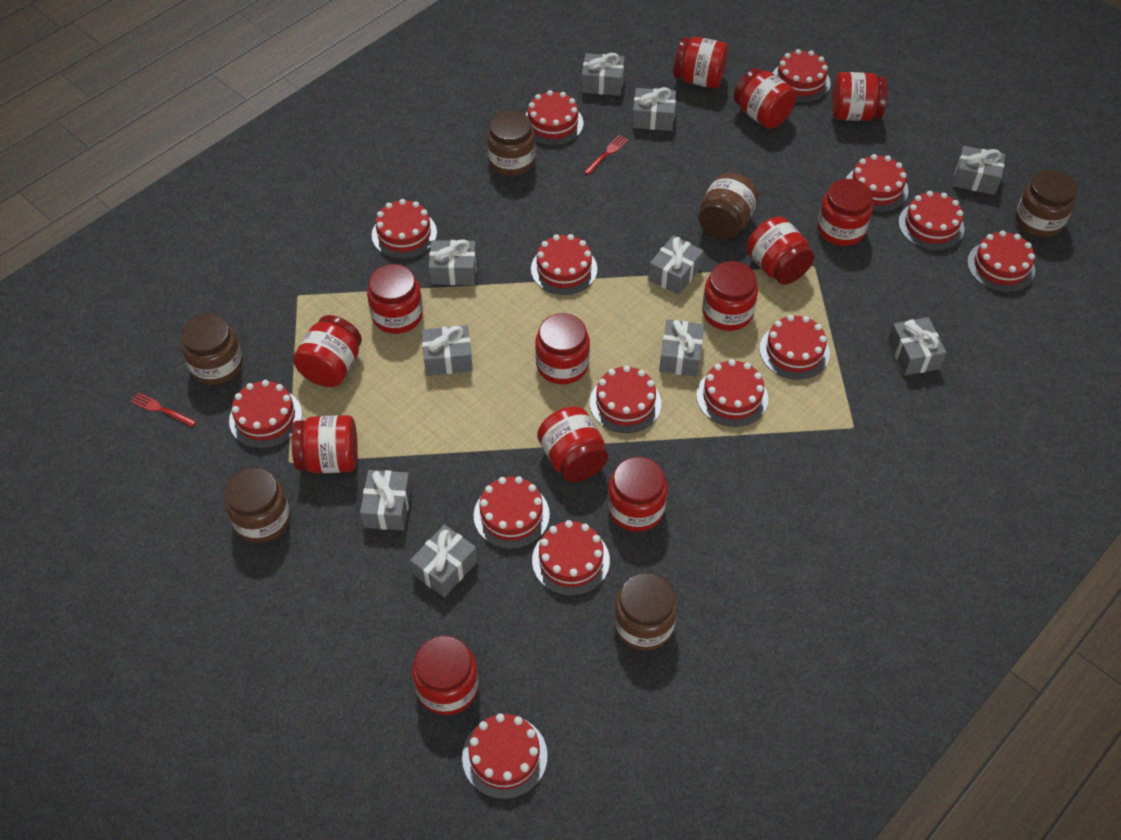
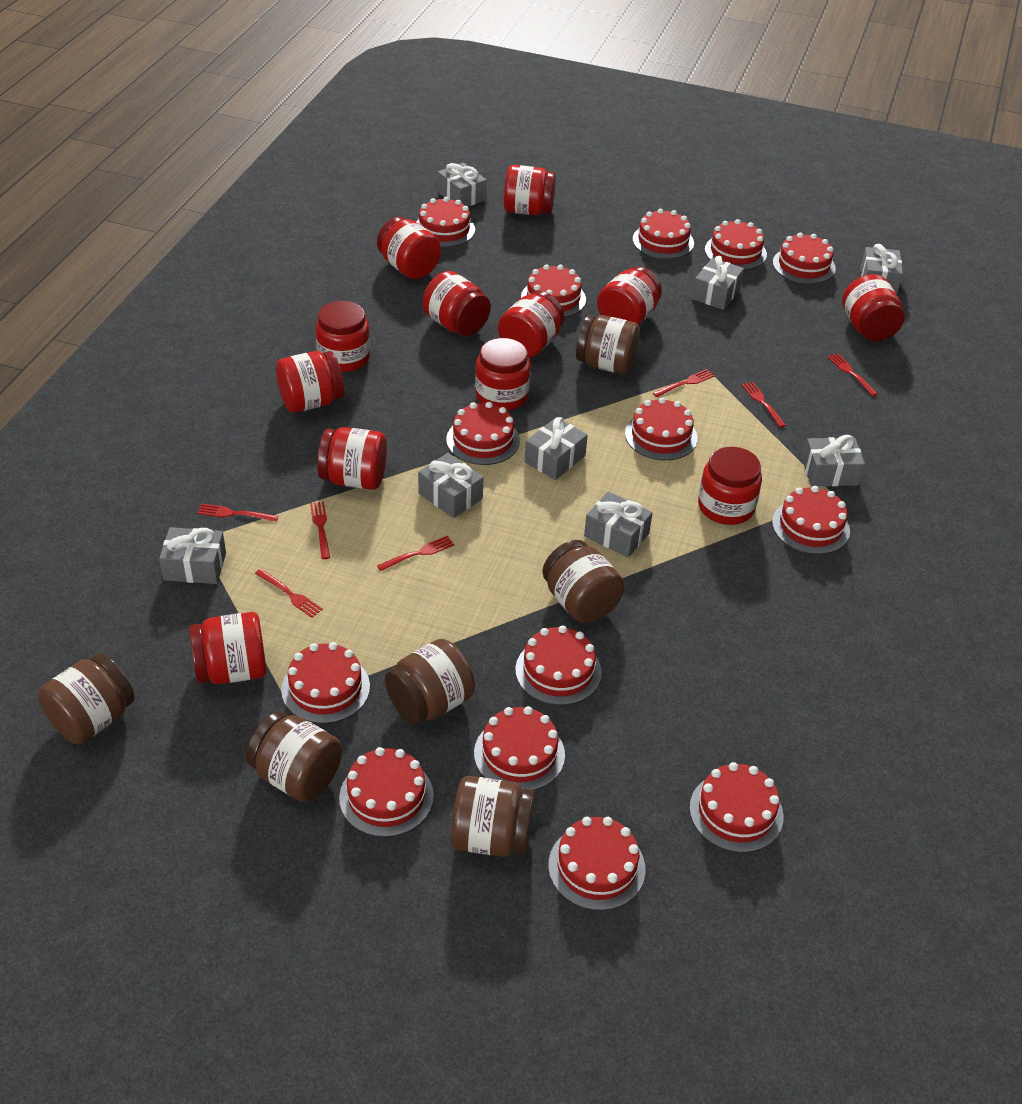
grey gift: [360,470,411,530] [410,525,478,597] [421,325,473,376] [429,239,477,285] [581,53,625,96] [632,87,676,131] [648,236,704,295] [659,319,704,377] [888,317,946,376] [953,146,1005,195] = 10 -> [159,527,226,584] [418,453,484,518] [438,163,487,207] [524,417,588,480] [584,491,653,558] [692,256,744,310] [802,435,865,486] [861,244,903,294] = 8
red fork: [131,392,197,427] [584,135,628,175] = 2 -> [197,503,278,522] [255,569,323,618] [310,502,330,559] [377,536,455,571] [653,369,715,397] [742,381,786,427] [828,353,878,396] = 7
red jar: [292,415,358,473] [293,315,362,387] [367,264,423,334] [412,636,479,715] [535,313,590,384] [537,406,608,482] [608,457,668,532] [673,37,728,88] [702,261,758,331] [734,68,796,129] [747,217,815,285] [817,179,873,246] [832,72,888,121] = 13 -> [189,612,267,684] [276,351,344,413] [315,301,370,372] [317,427,387,490] [377,217,441,279] [423,271,491,336] [475,338,531,411] [498,291,564,358] [504,165,556,215] [597,266,662,325] [698,447,762,525] [842,274,904,341] = 12

